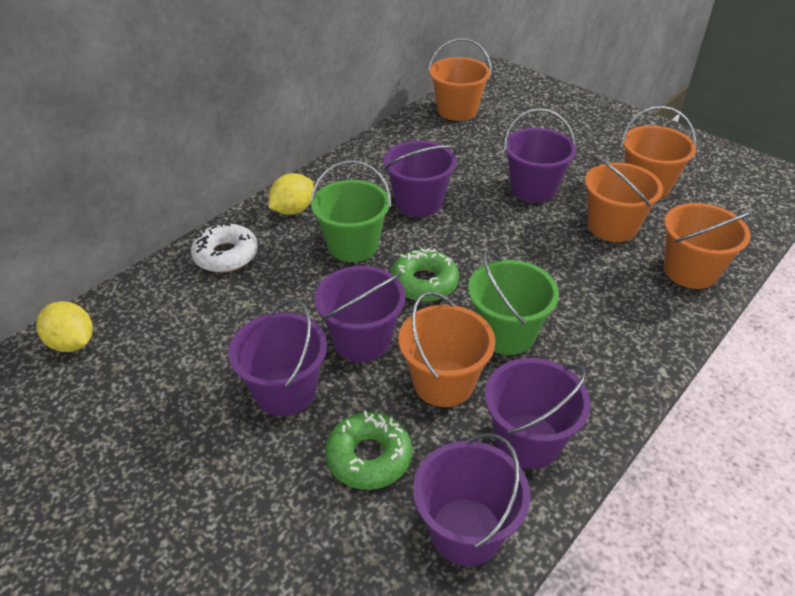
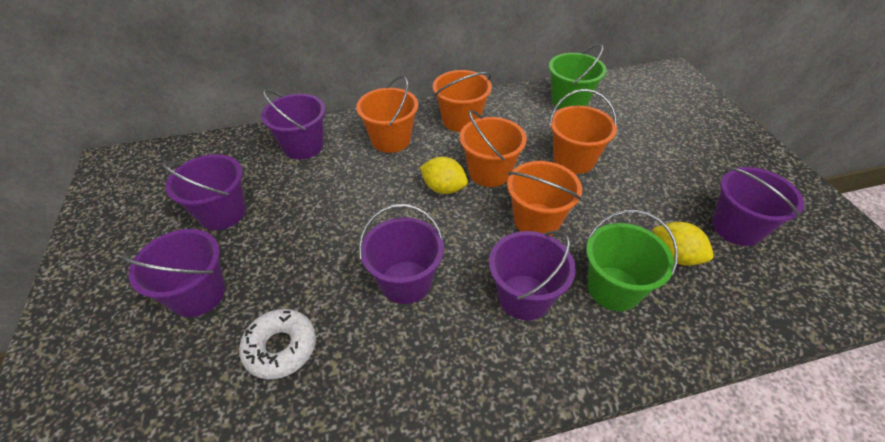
green donut: [325,411,412,490] [391,248,459,302] = 2 -> none = 0

